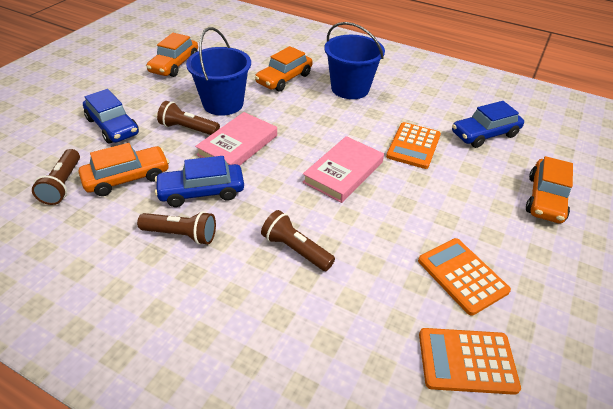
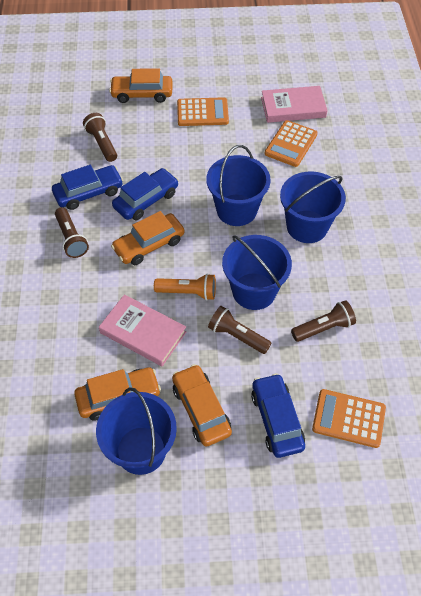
blue bucket: [186,27,251,116] [325,22,385,99] = 2 -> [96,387,177,475] [207,145,270,226] [222,235,292,310] [280,171,346,243] = 4
orange flashlight: none = 0 -> [154,274,216,300] = 1

